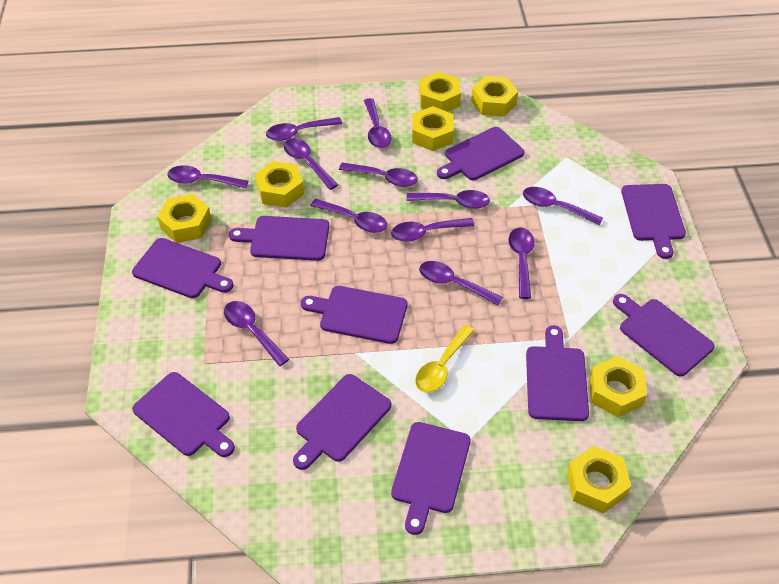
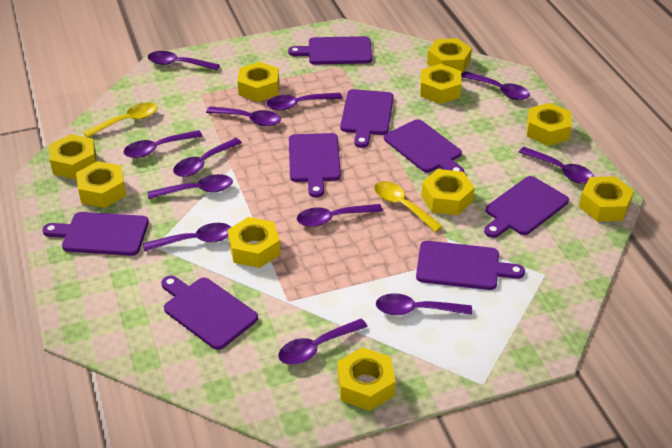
purple cutting board: [132,238,233,298] [132,372,235,457] [229,216,329,261] [293,374,391,470] [301,286,408,344] [391,422,470,535] [437,127,524,180] [526,325,589,421] [613,294,715,377] [621,184,686,259] = 10 -> [42,212,149,256] [161,276,258,350] [288,36,372,64] [289,133,341,198] [340,89,394,148] [384,119,464,173] [416,241,525,290] [484,176,569,238] = 8
yellow nut: [157,194,212,243] [255,161,304,208] [412,106,454,151] [419,72,461,112] [471,76,518,117] [567,446,631,513] [589,356,647,417] = 7 -> [49,134,97,179] [76,161,126,208] [228,217,280,268] [238,62,279,102] [337,347,396,411] [420,64,461,104] [421,169,475,215] [427,38,472,73] [527,103,572,146] [579,176,634,221] = 10
yellow spoon: [415,325,475,393] = 1 -> [83,102,158,138] [374,181,443,232] = 2

